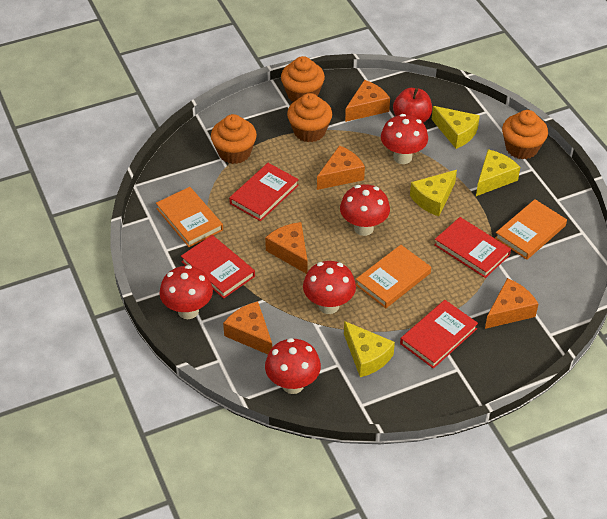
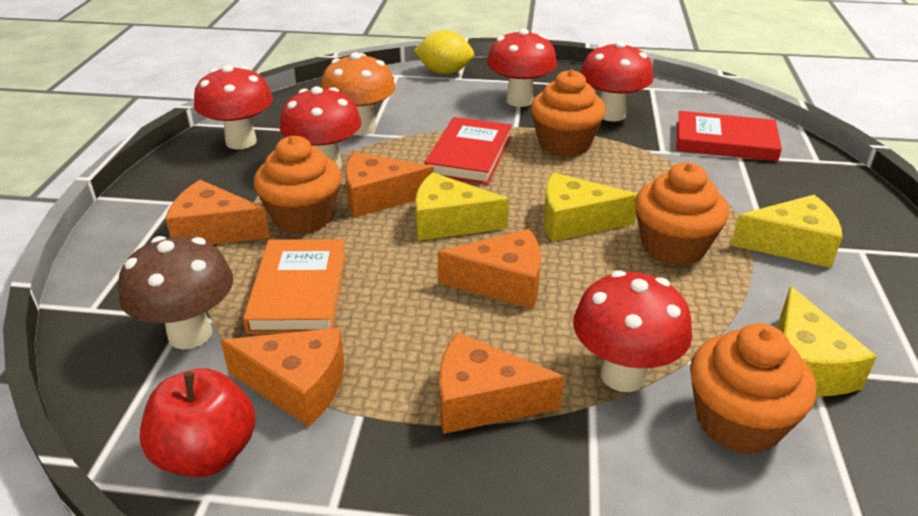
brown mushroom: none = 0 -> [118,236,233,349] = 1
orange book: [156,187,223,247] [356,245,431,308] [495,199,567,260] = 3 -> [243,239,346,334] = 1
orange mushroom: none = 0 -> [321,52,396,135] = 1
red book: [181,235,255,299] [229,163,299,221] [400,300,478,369] [434,217,511,278] = 4 -> [424,117,512,185] [677,111,782,161] = 2
yellow lemon: none = 0 -> [414,30,474,74] = 1

